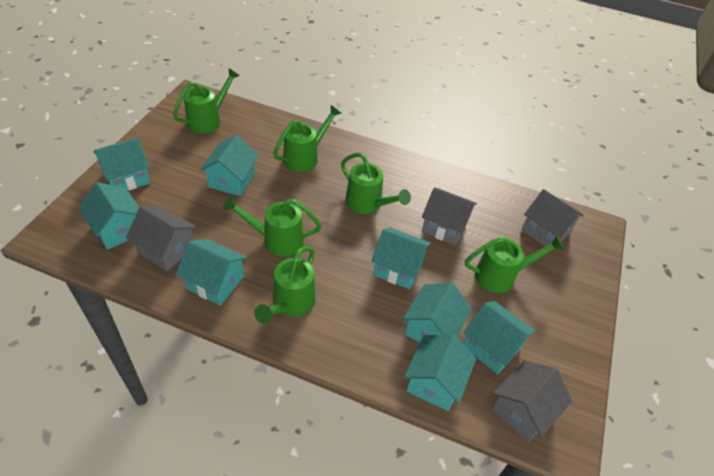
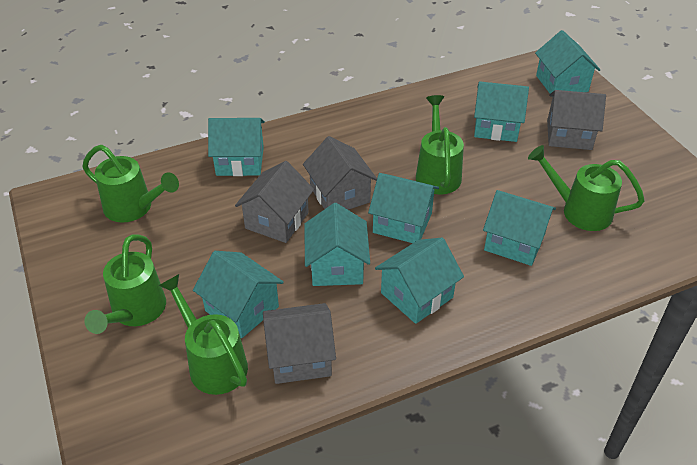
green watering can: [173,68,240,133] [223,196,322,256] [254,246,316,324] [273,105,341,172] [341,153,411,214] [465,235,564,293] = 6 -> [82,145,179,222] [84,235,166,334] [158,274,248,395] [416,95,464,195] [528,145,645,231] = 5

